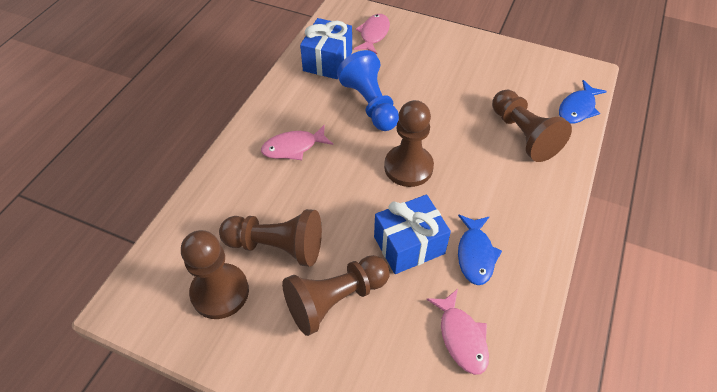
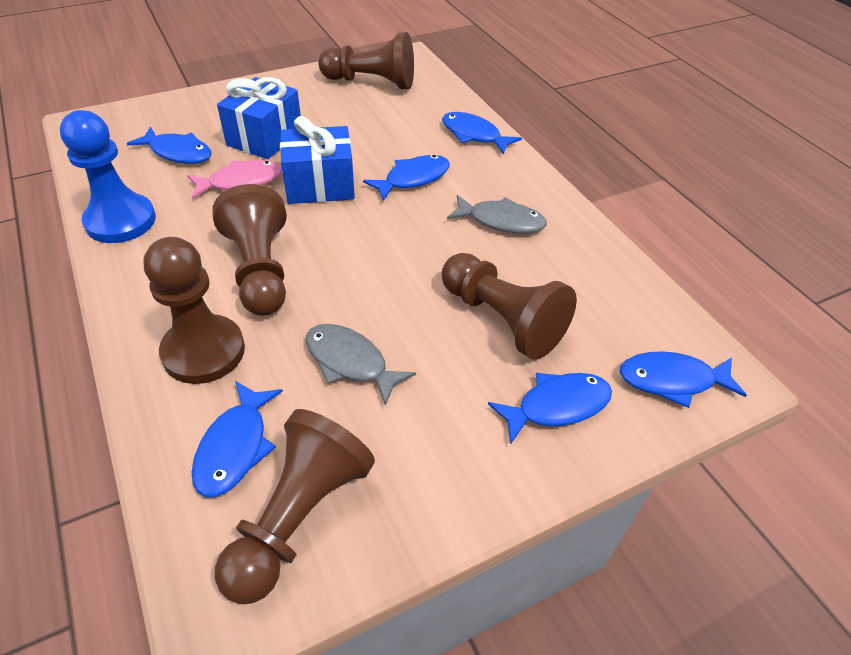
blue fish: [458,215,502,285] [559,80,607,124] = 2 -> [127,127,212,164] [192,381,283,497] [363,155,450,201] [442,112,522,154] [488,373,612,444] [620,351,747,408] = 6
grey fish: none = 0 -> [306,324,416,406] [447,195,547,234] = 2
pink fish: [261,125,333,160] [354,14,390,54] [426,289,489,375] = 3 -> [187,160,282,199] = 1

